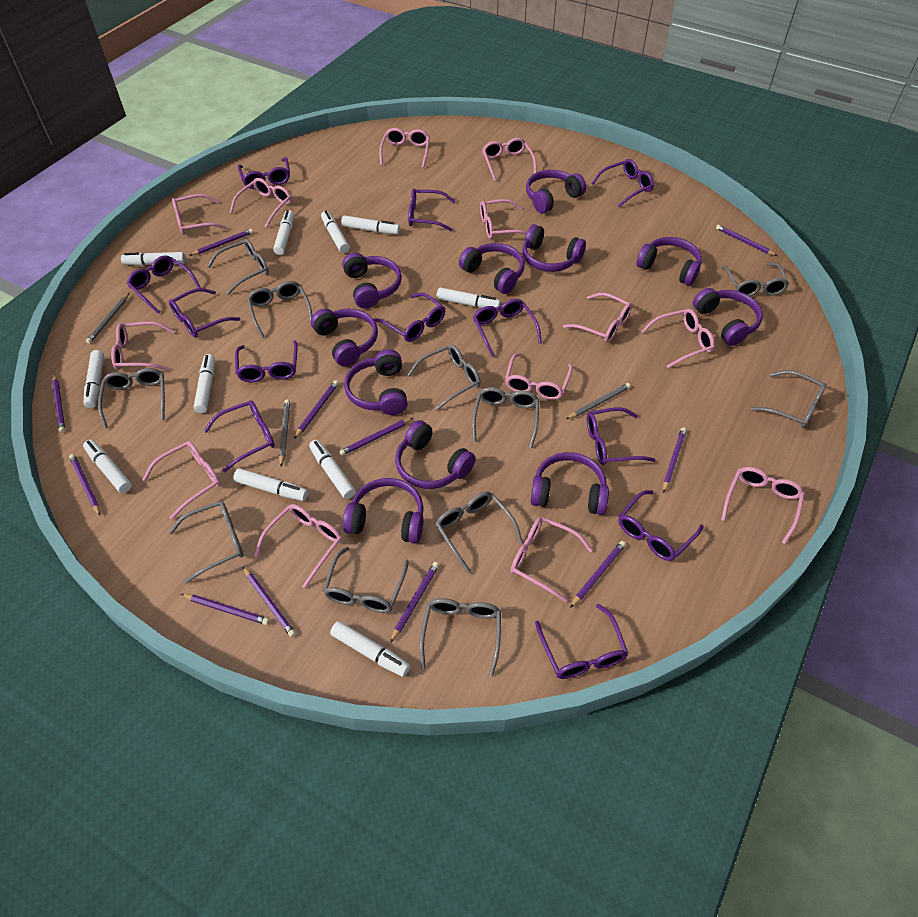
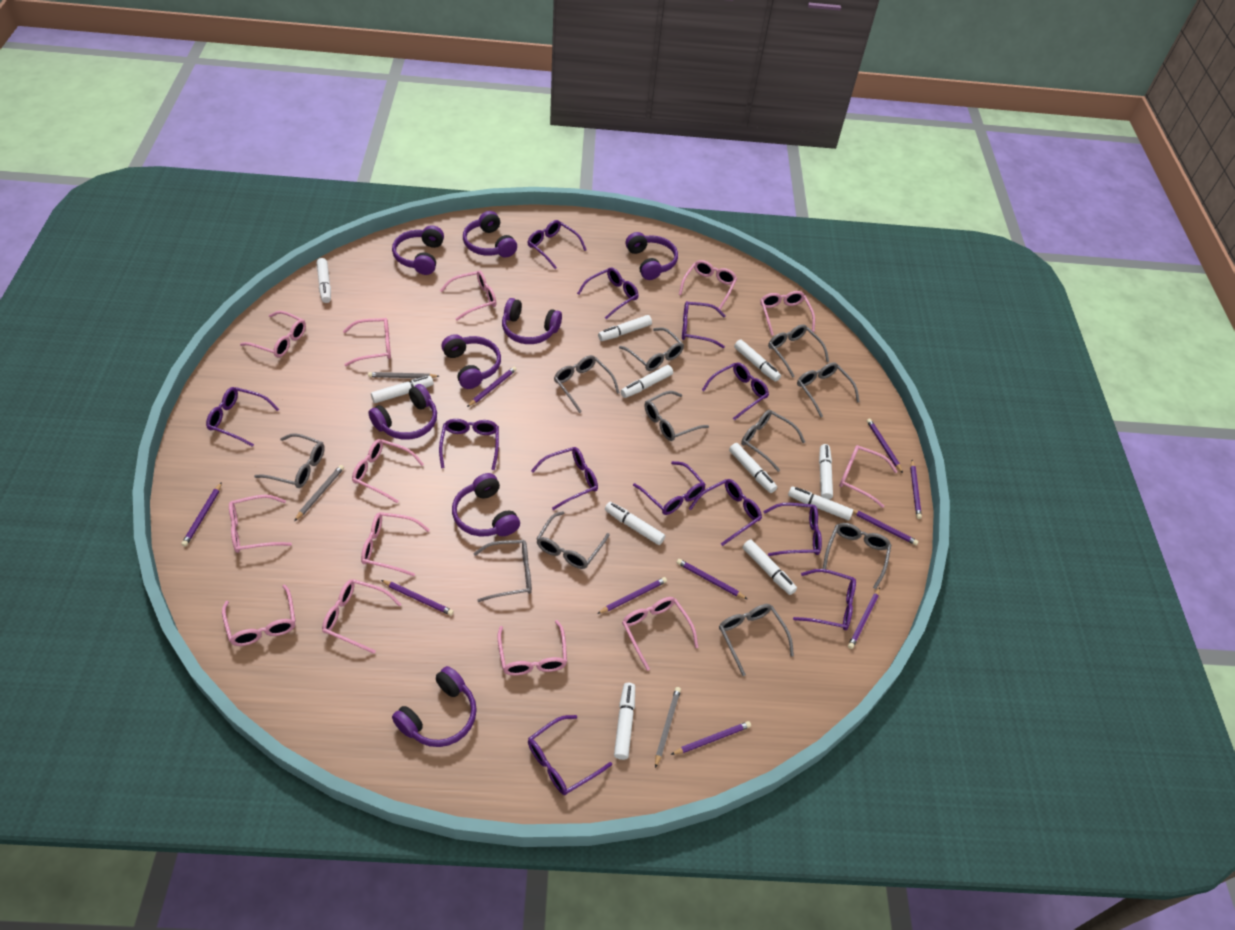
purple headphones: [311,309,378,367] [342,253,402,309] [343,478,424,544] [344,349,408,415] [395,420,476,489] [459,243,525,294] [522,224,586,272] [526,170,586,213] [531,452,609,515] [636,237,702,286] [693,288,763,346] = 11 -> [368,384,437,440] [392,225,444,275] [392,666,477,747] [441,334,501,389] [452,473,520,536] [463,211,517,257] [502,298,562,344] [626,232,678,280] = 8
purple pencil: [52,374,65,433] [69,454,100,516] [181,594,269,625] [189,229,253,256] [243,567,296,637] [294,380,339,439] [339,418,413,456] [390,562,439,643] [570,541,626,608] [663,427,687,493] [716,225,777,256] = 11 -> [181,482,222,547] [381,580,454,616] [467,367,517,407] [597,577,667,614] [671,721,751,755] [677,559,747,599] [848,588,880,649] [853,509,918,545] [867,419,903,473] [910,460,922,519] = 10

